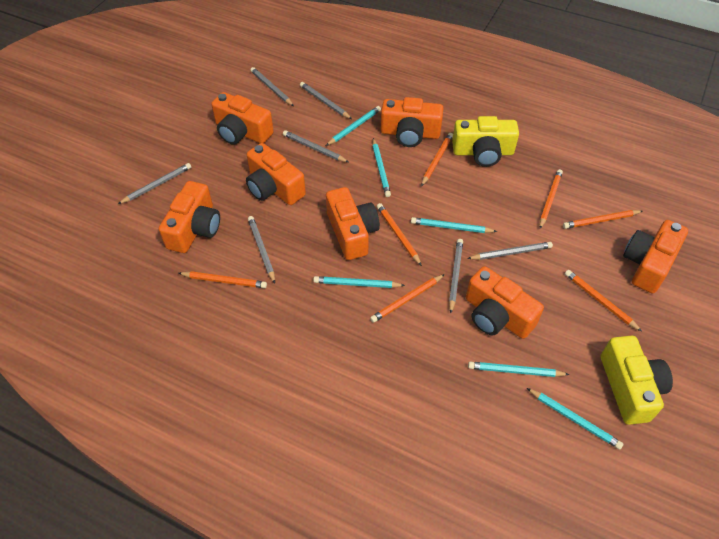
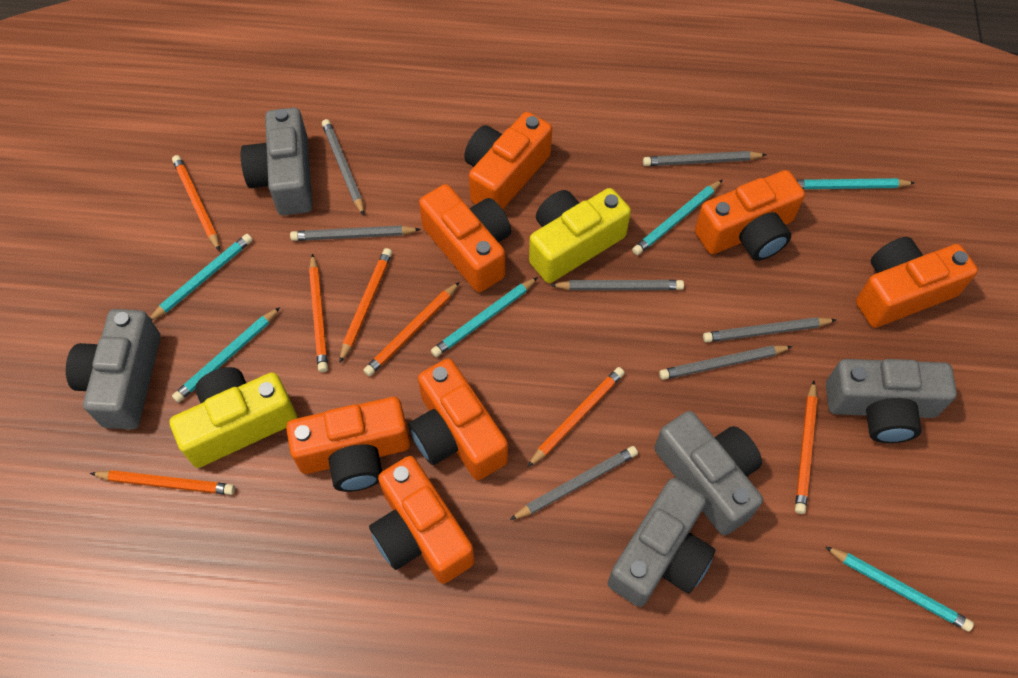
grey camera: none = 0 -> [66,309,161,430] [241,108,313,215] [608,478,715,607] [655,411,763,535] [826,359,957,443] = 5

